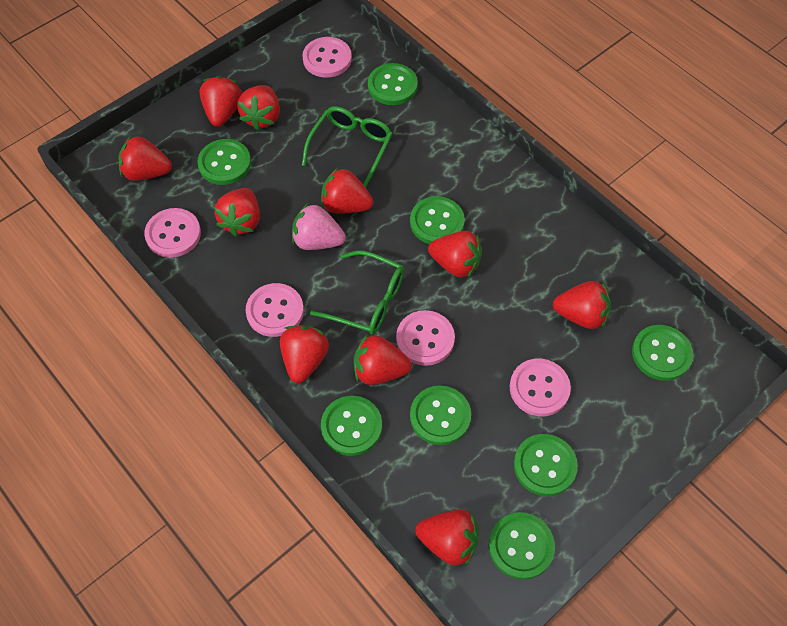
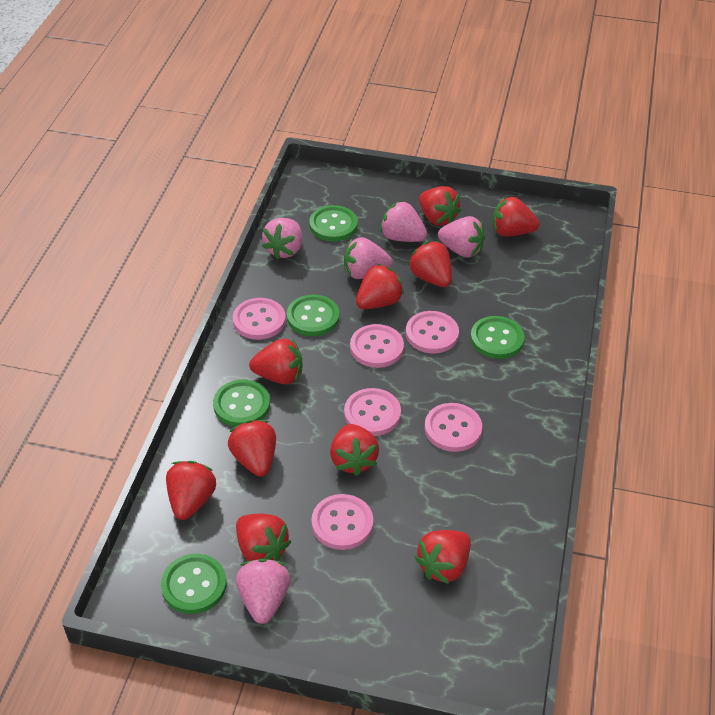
green button: [197,139,251,185] [321,396,382,456] [368,63,418,105] [410,196,465,244] [410,385,471,445] [489,512,555,580] [514,434,578,496] [632,325,693,381] = 8 -> [161,554,227,614] [213,380,270,427] [287,295,339,336] [309,205,358,241] [470,316,524,359] = 5
green glasses: [302,106,392,188] [310,250,404,335] = 2 -> none = 0
pink button: [144,208,201,258] [245,283,304,337] [302,37,352,78] [396,310,455,366] [510,359,571,416] = 5 -> [233,298,286,340] [311,494,373,550] [344,388,401,436] [350,324,404,368] [406,311,459,353] [424,403,482,452] = 6
pink strawberry: [292,203,346,250] = 1 -> [236,559,290,624] [262,218,302,259] [344,237,392,279] [380,201,427,242] [438,216,485,258] = 5

